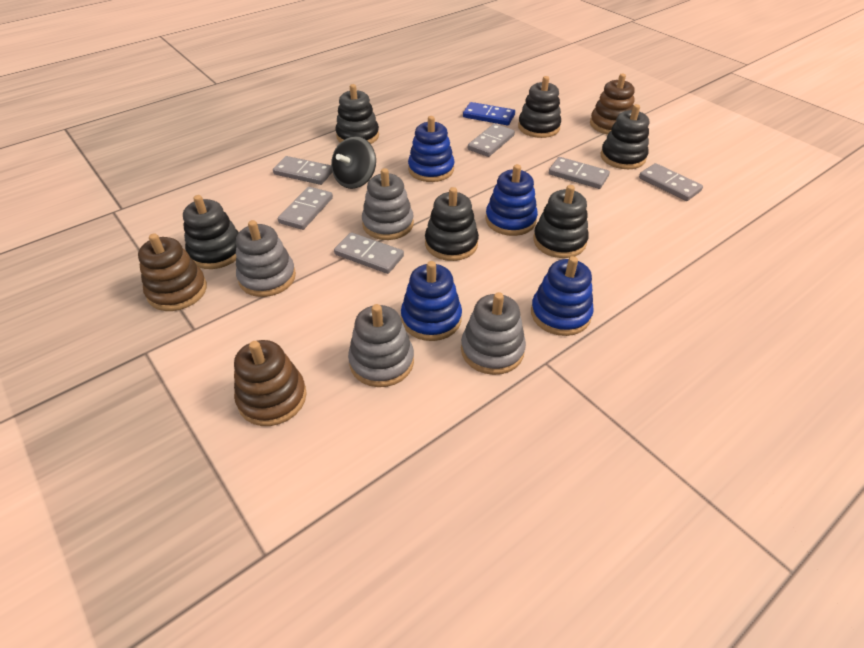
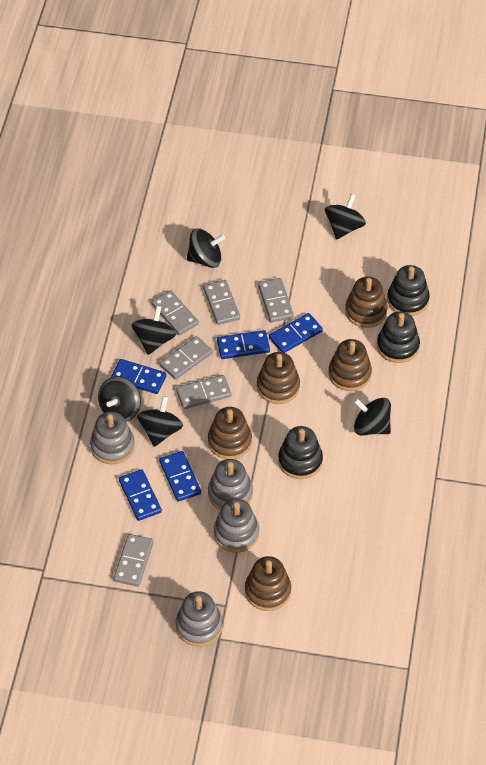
black spinning top: [331,136,376,189] = 1 -> [98,376,141,422] [131,306,176,355] [137,396,183,447] [187,228,225,268] [325,194,366,240] [354,398,391,435] = 6
black stacking toy: [183,195,239,269] [336,84,379,144] [425,187,479,261] [518,76,561,138] [533,185,589,258] [600,104,649,169] = 6 -> [278,426,323,479] [377,311,420,363] [387,265,430,316] = 3
blue domino: [463,102,515,125] = 1 -> [111,359,167,394] [119,469,162,521] [159,451,201,502] [217,330,270,359] [269,313,323,353] = 5
blue stacking toy: [401,261,462,341] [408,116,455,182] [486,164,538,236] [531,256,594,336] = 4 -> none = 0
brown stacking toy: [138,233,207,311] [234,340,307,426] [590,74,635,134] = 3 -> [208,407,252,459] [245,556,291,611] [257,352,300,404] [328,339,372,391] [345,277,388,328] = 5

